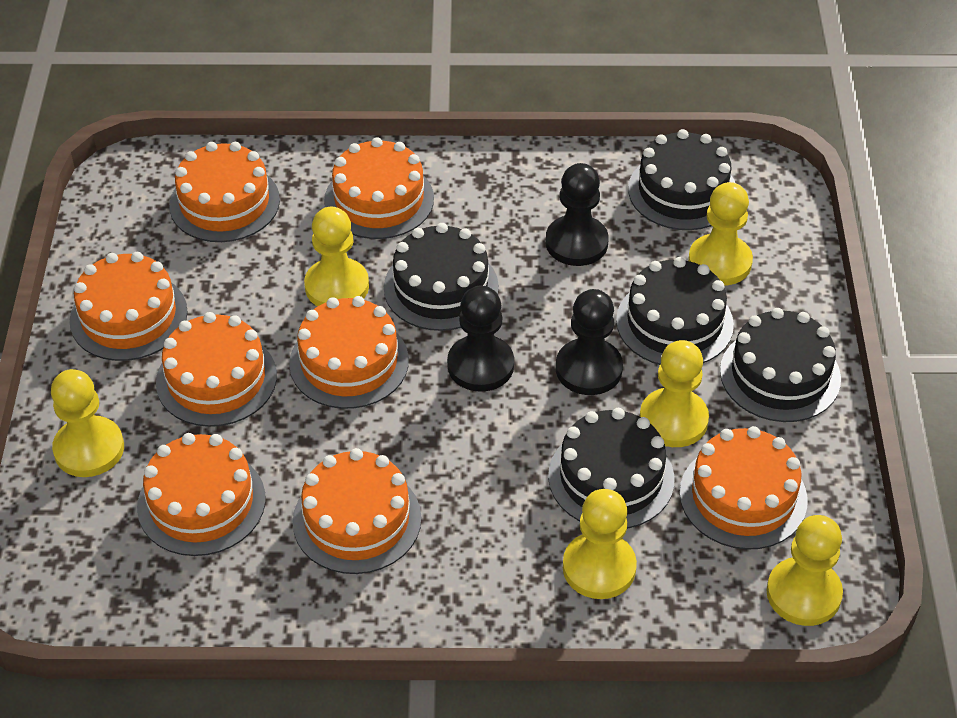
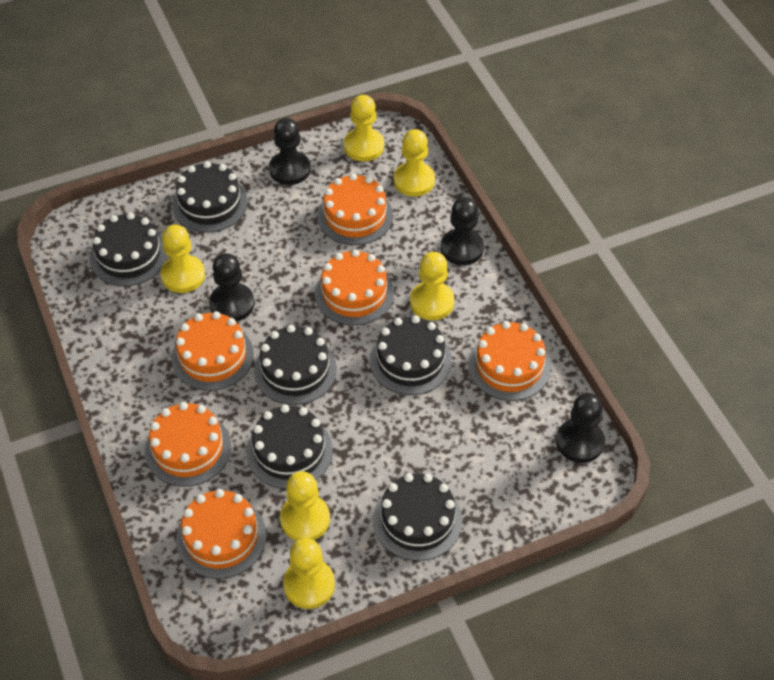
black cake: [384,223,499,331] [548,408,674,529] [616,257,734,365] [628,129,735,230] [720,308,841,422] = 5 -> [90,212,168,286] [172,161,248,232] [247,404,333,489] [254,325,337,405] [370,316,452,395] [373,473,462,561] = 6
black pawn: [447,285,514,392] [546,163,609,266] [556,289,623,395] = 3 -> [209,253,254,321] [269,118,311,185] [441,197,484,265] [556,393,605,463] = 4
orange cake: [70,252,188,361] [137,433,265,556] [156,312,277,427] [169,142,280,242] [289,296,409,409] [293,448,421,574] [324,137,434,239] [680,426,808,550] = 8 -> [145,402,231,487] [171,311,254,391] [176,489,266,579] [315,249,394,326] [317,173,393,245] [468,321,551,401] = 6

